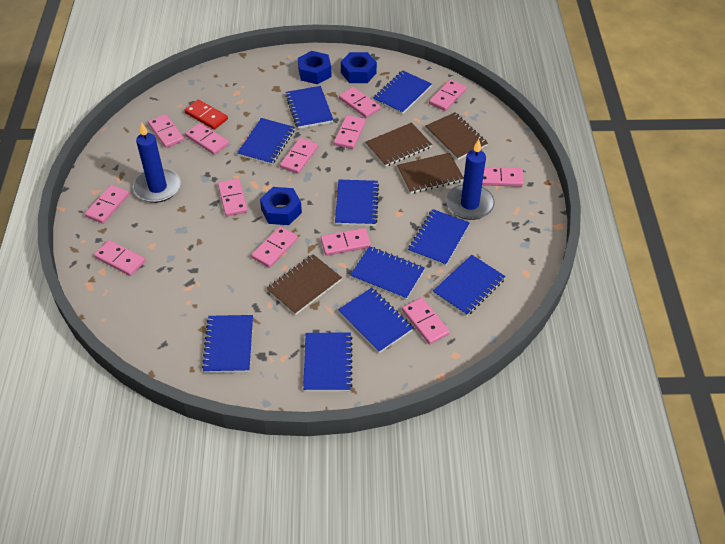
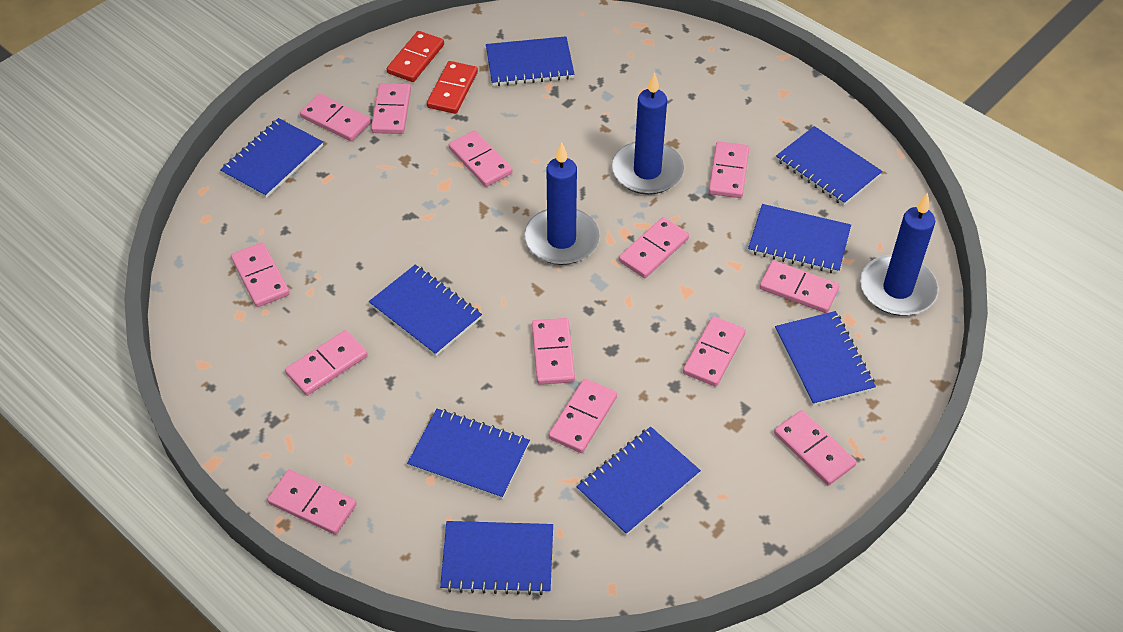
blue candle: [133,122,181,203] [446,139,494,220] = 2 -> [524,143,599,265] [612,72,684,195] [860,193,939,316] = 3
blue notebook: [202,315,253,373] [237,118,295,165] [285,86,333,129] [303,333,353,392] [335,180,379,226] [338,288,413,353] [350,246,425,300] [373,70,432,114] [408,209,470,266] [433,255,506,316] = 10 -> [220,118,323,198] [369,265,482,356] [407,409,530,499] [440,521,553,595] [486,36,574,86] [576,427,701,536] [748,204,851,274] [775,311,876,406] [776,126,883,206] = 9
blue nut: [260,187,302,225] [298,51,332,84] [341,52,377,83] = 3 -> none = 0
brown notebook: [266,254,342,315] [365,123,432,167] [397,153,464,194] [425,112,488,160] = 4 -> none = 0
red domino: [184,100,228,130] = 1 -> [387,31,444,82] [427,61,478,114] = 2

